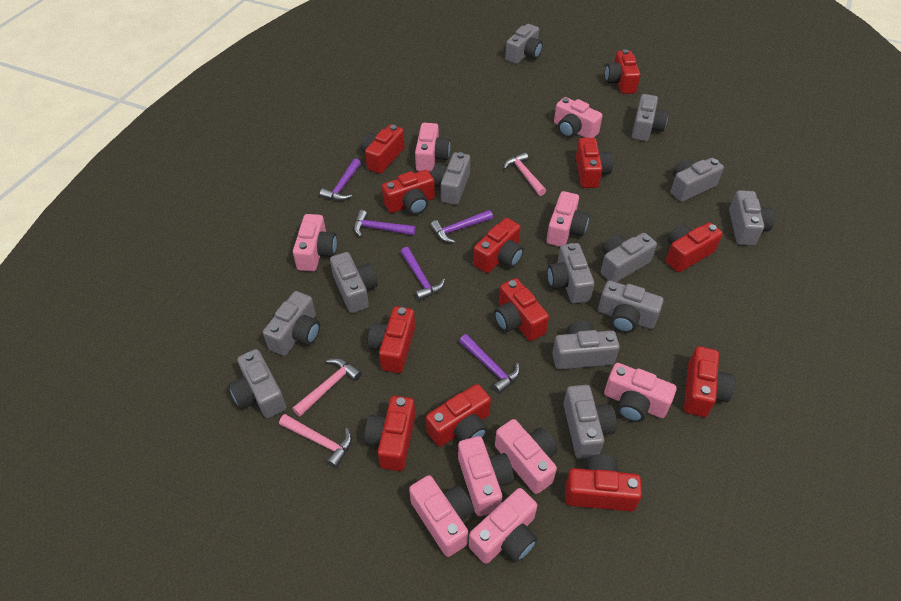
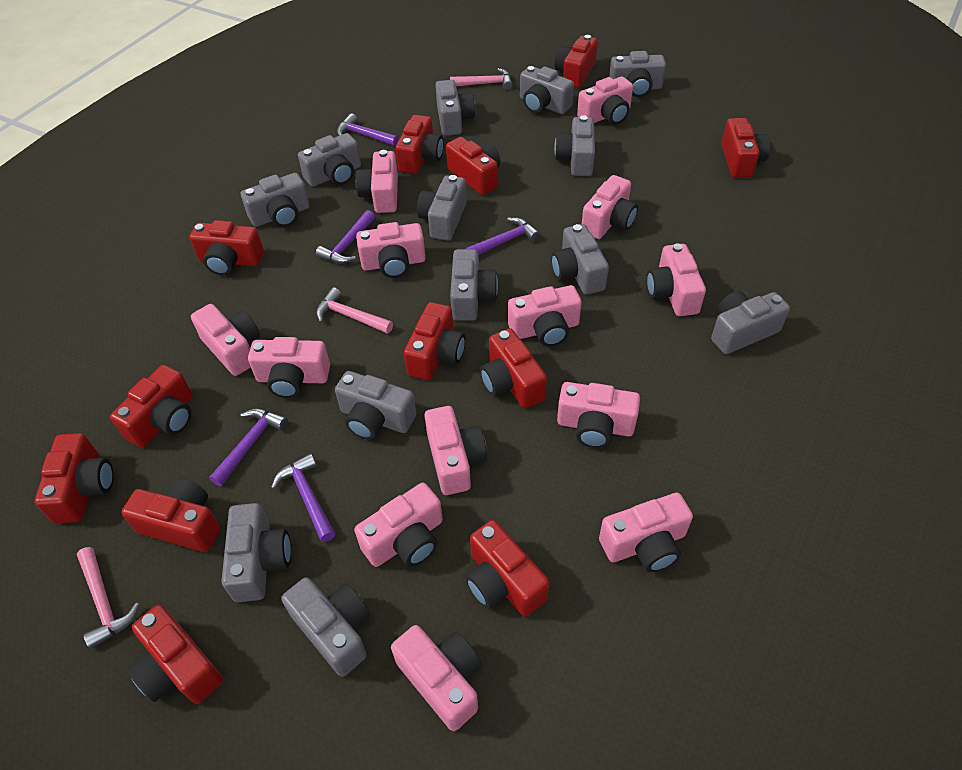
pink camera: [293,214,337,272] [409,475,474,557] [415,123,450,172] [458,436,514,516] [469,488,538,564] [495,419,558,494] [547,191,589,247] [554,97,603,138] [604,363,676,422] = 9 -> [191,304,260,376] [248,337,330,398] [354,483,443,567] [355,150,398,213] [356,222,426,278] [391,625,481,731] [425,406,487,495] [508,285,582,347] [557,382,640,448] [577,77,633,125] [582,175,638,239] [599,492,693,572] [647,243,706,316] = 13

